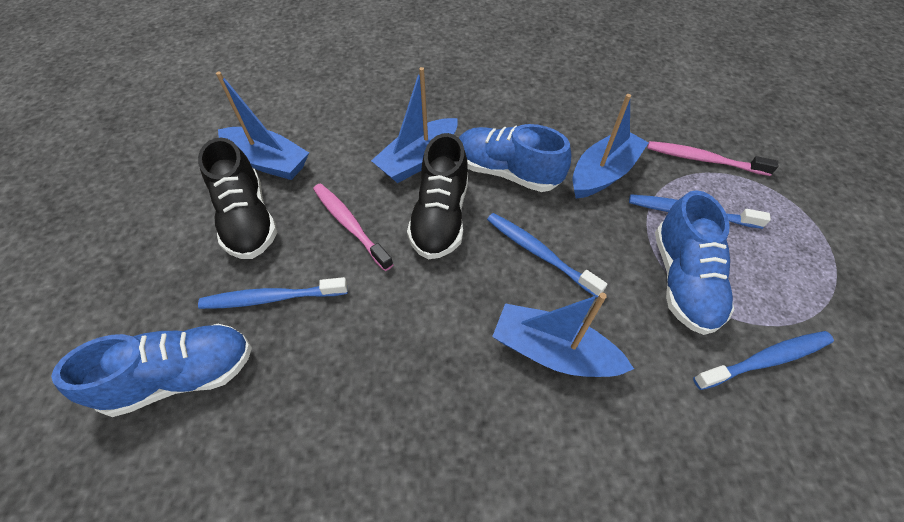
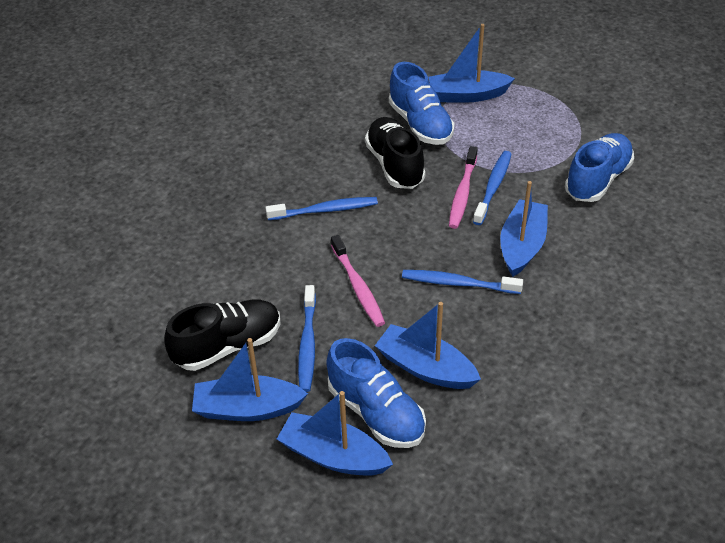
blue boat: [216,72,309,180] [371,67,458,183] [492,293,634,377] [572,94,649,198] = 4 -> [192,338,308,421] [277,391,393,476] [375,302,481,389] [428,24,515,103] [500,181,548,277] = 5

